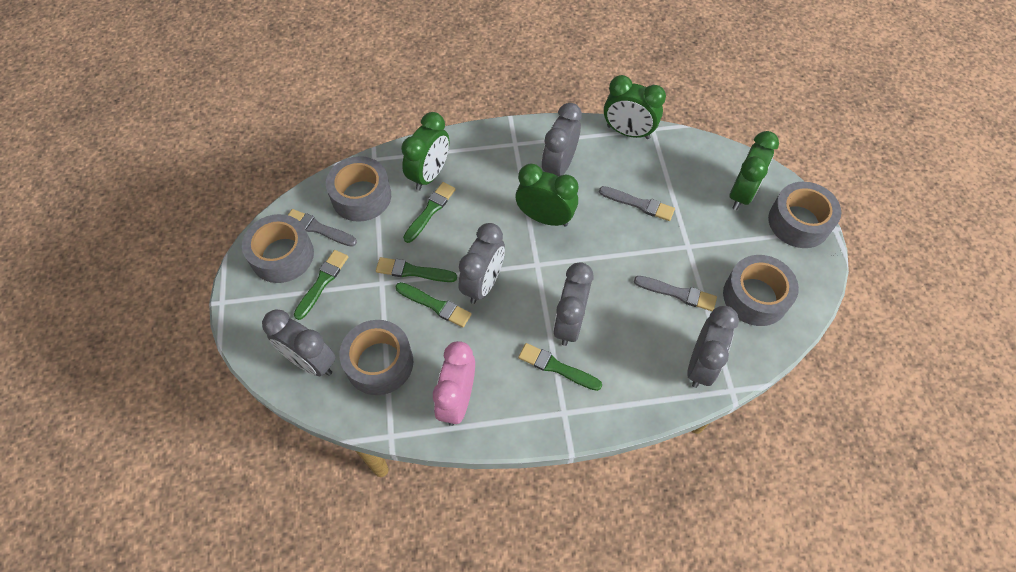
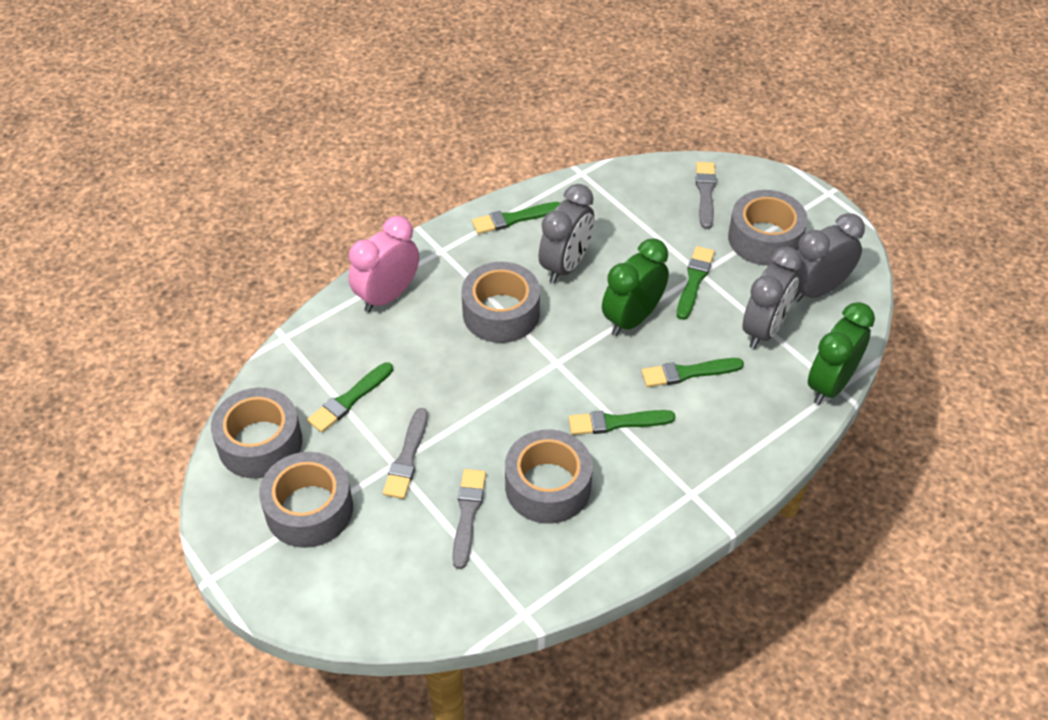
green clock: [401,112,449,191] [516,164,579,226] [604,75,666,139] [730,131,779,210] = 4 -> [602,238,669,336] [808,302,875,405] = 2
grey clock: [262,310,336,376] [459,223,505,304] [542,103,582,176] [553,262,593,346] [687,306,739,388] = 5 -> [539,184,594,284] [743,247,802,349] [794,213,865,302] = 3

